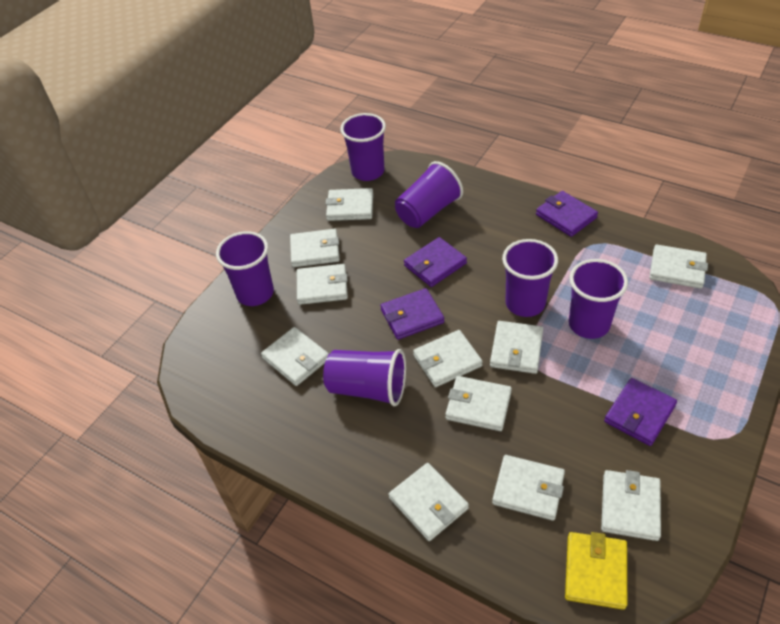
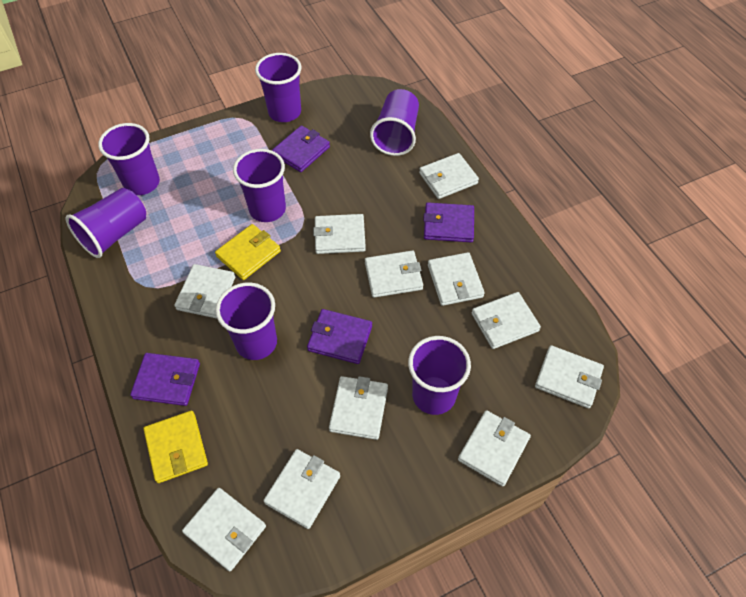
purple cup: [216,231,274,306] [323,349,406,406] [340,113,386,181] [395,161,463,228] [502,239,558,317] [569,259,628,339] = 6 -> [66,188,146,258] [98,123,160,195] [216,282,277,360] [233,149,286,222] [255,53,301,122] [370,89,419,156] [408,336,471,415] = 7
yellow wallet: [565,532,627,610] = 1 -> [143,411,208,483] [215,224,281,280] = 2

